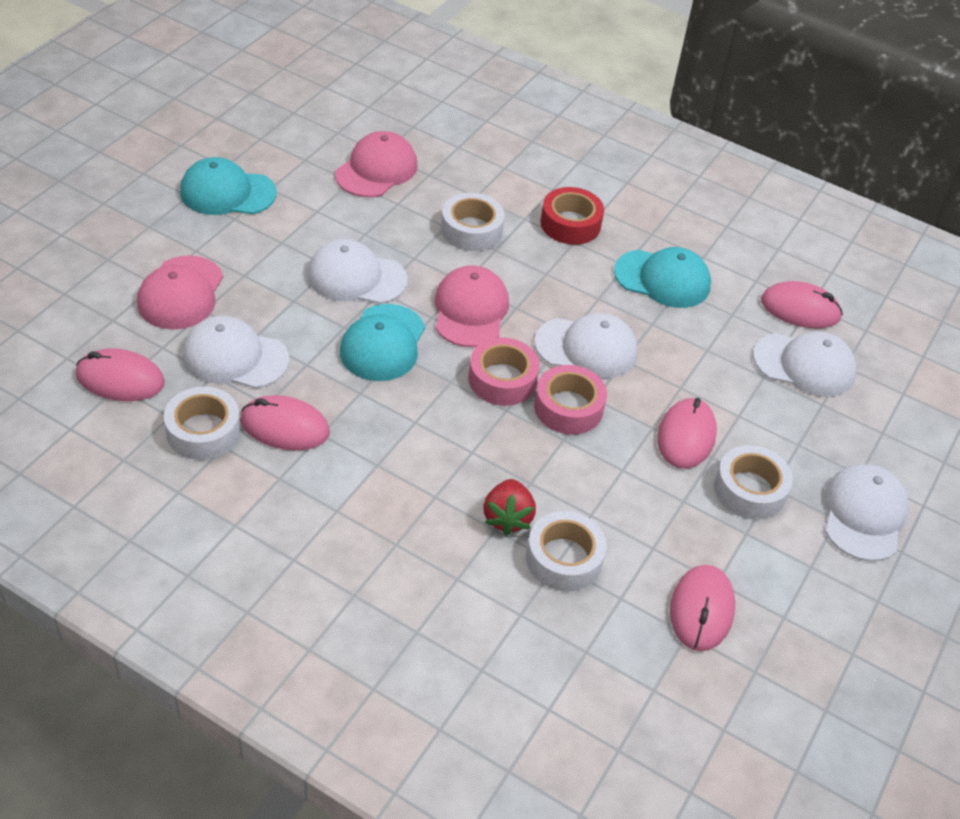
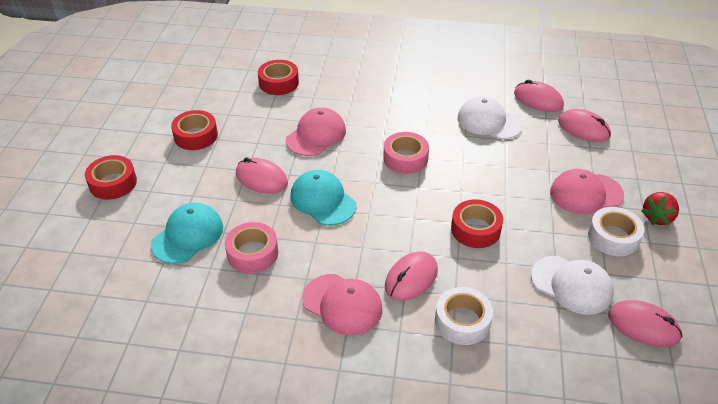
red tape: [540,187,604,245] = 1 -> [85,155,137,200] [171,110,218,150] [258,60,299,95] [451,199,503,248] = 4
turquoise cap: [180,157,277,215] [340,304,425,381] [614,247,711,308] = 3 -> [151,203,223,264] [290,170,357,225] = 2
white cap: [182,316,289,389] [307,239,408,304] [535,313,638,379] [753,331,857,397] [824,464,909,561] = 5 -> [458,96,523,139] [531,256,614,315] = 2
white tape: [164,386,241,460] [441,193,505,251] [526,511,607,591] [714,445,793,520] = 4 -> [435,287,493,345] [588,207,645,256] = 2

